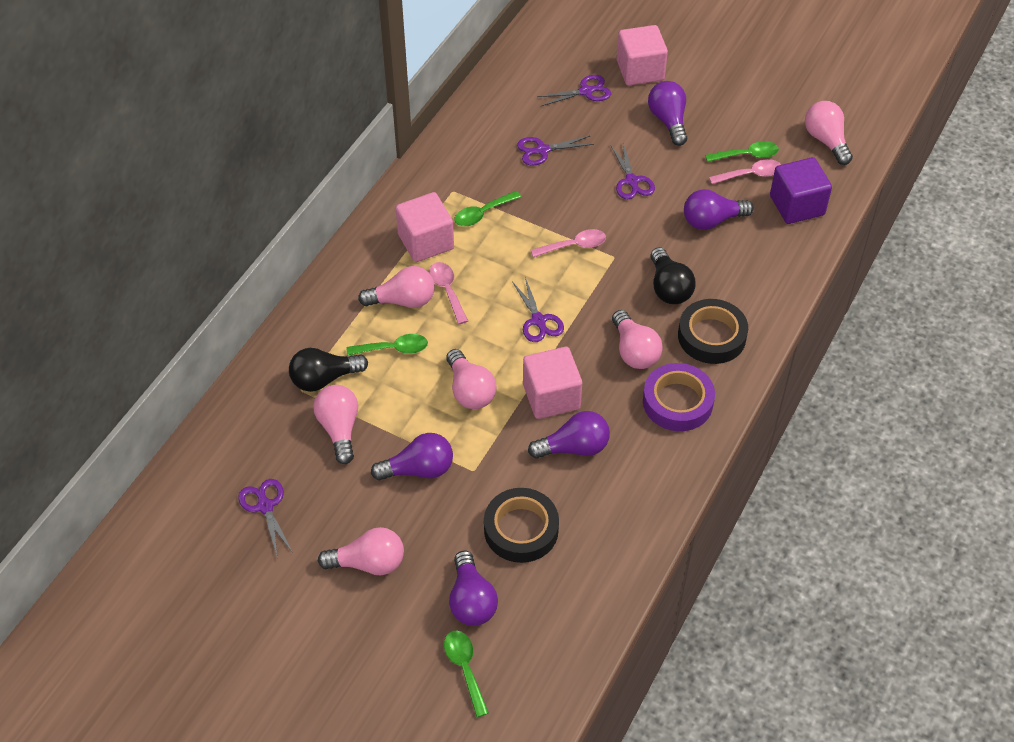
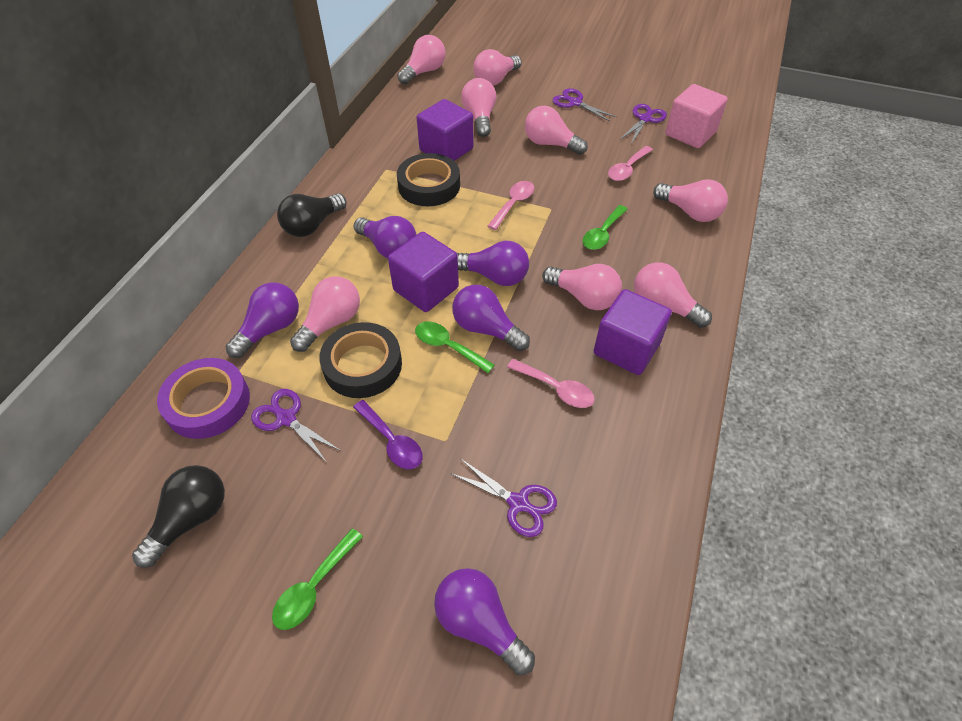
green spoon: [347,334,428,356] [444,630,489,717] [455,191,521,226] [705,141,779,162] = 4 -> [272,528,363,630] [415,322,495,373] [583,205,628,250] = 3
pink cube: [396,192,454,262] [523,347,582,419] [617,25,668,86] = 3 -> [665,84,728,148] = 1
pink light bulb: [313,385,358,464] [318,527,404,576] [358,266,435,308] [446,349,496,409] [612,310,663,369] [805,101,853,165] = 6 -> [290,276,360,352] [398,35,446,85] [461,78,497,137] [473,49,521,86] [525,106,588,155] [542,264,622,310] [634,262,712,328] [653,179,728,222] = 8
purple cube: [770,157,832,224] = 1 -> [388,232,459,312] [417,99,474,161] [594,289,672,375] = 3
purple scissors: [238,479,293,555] [512,277,564,342] [517,136,594,166] [537,75,611,106] [611,143,655,199] = 5 -> [251,389,341,462] [450,458,557,537] [552,88,616,122] [621,104,667,144] = 4
purple spoon: none = 0 -> [353,400,423,469] = 1

